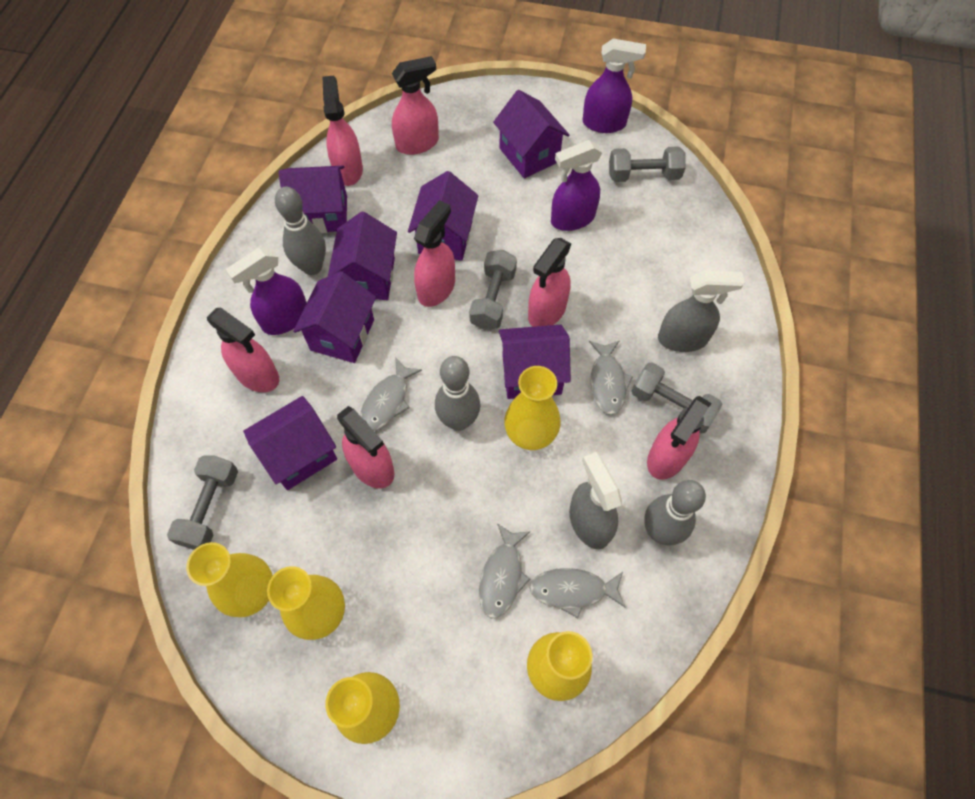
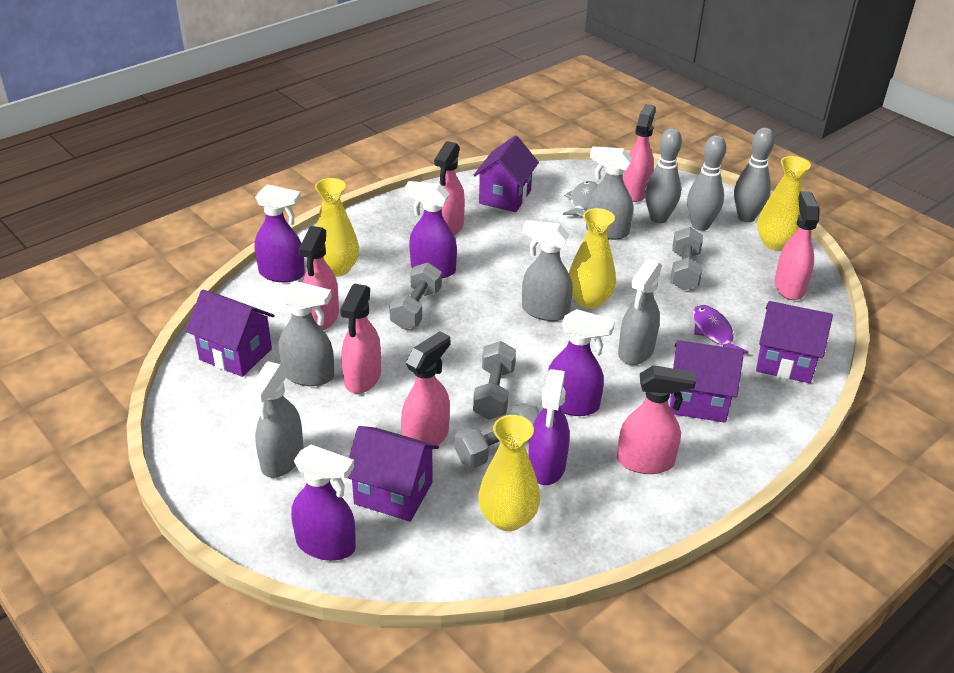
grey fish: [360,357,422,431] [479,523,530,618] [530,568,625,618] [589,340,633,415] = 4 -> [563,181,598,218] = 1
grey spray bottle: [569,452,622,549] [658,270,745,352] = 2 -> [247,361,304,478] [279,281,334,386] [522,220,573,321] [586,146,633,240] [618,259,662,365] = 5
purple fish: none = 0 -> [693,305,748,353] = 1
purple house: [243,396,337,490] [279,166,347,233] [293,271,376,363] [328,212,397,300] [408,171,478,261] [493,90,570,179] [499,325,571,399] = 7 -> [186,290,275,377] [348,426,439,522] [473,135,539,212] [670,340,744,423] [756,301,833,383] = 5
purple spray bottle: [226,247,307,335] [551,140,602,231] [583,38,646,133] = 3 -> [255,184,305,282] [291,445,356,561] [405,181,457,278] [528,369,570,485] [547,309,615,416] = 5
yellow vase: [186,542,273,617] [267,566,345,640] [325,672,400,744] [504,366,561,450] [527,631,592,701] = 5 -> [315,178,359,277] [478,415,540,531] [569,208,616,309] [757,156,811,251] = 4

